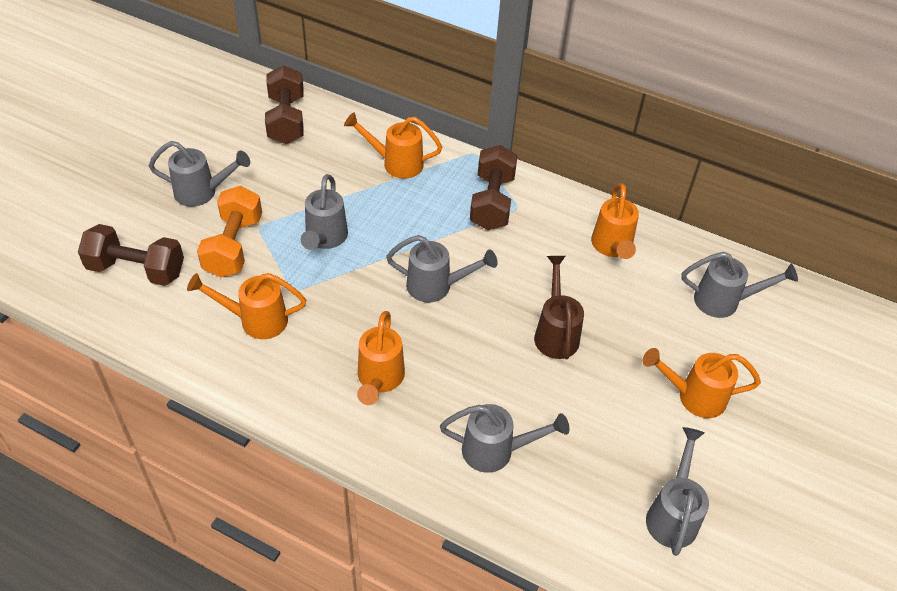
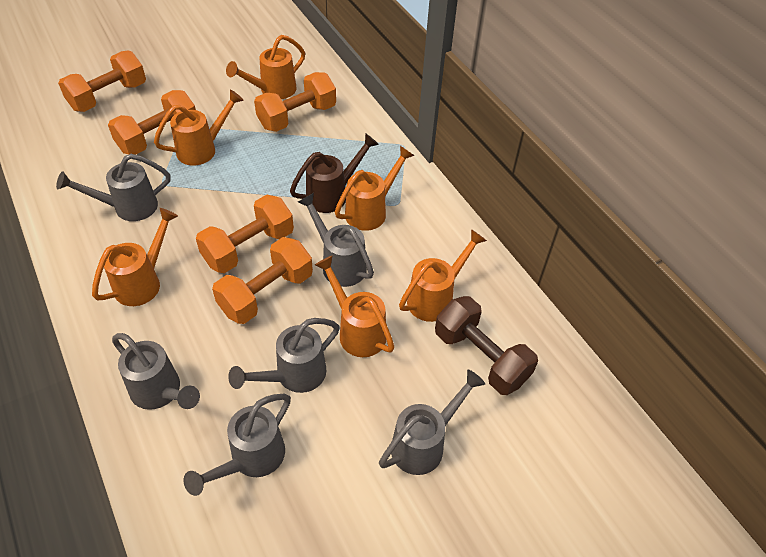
brown dumbbell: [78,224,184,286] [265,65,304,144] [470,145,518,230] = 3 -> [435,296,538,395] = 1
orange dumbbell: [197,186,262,277] = 1 -> [58,50,146,112] [108,90,196,155] [196,195,294,273] [212,237,313,324] [254,72,336,132] = 5
orange watering can: [187,273,306,339] [344,112,442,179] [357,311,405,405] [591,183,639,259] [643,348,761,418] = 5 -> [92,208,178,306] [154,90,244,165] [226,35,305,99] [315,256,394,357] [335,146,415,231] [399,229,487,322] = 6

